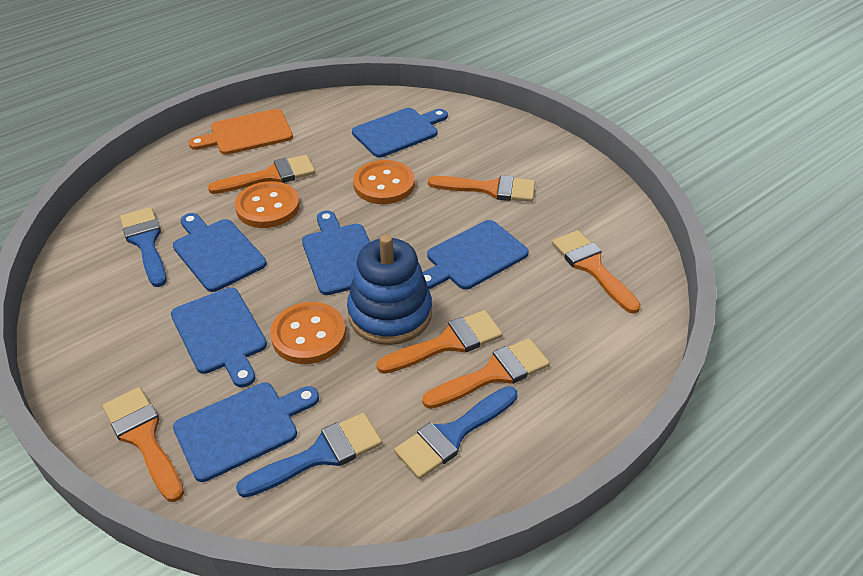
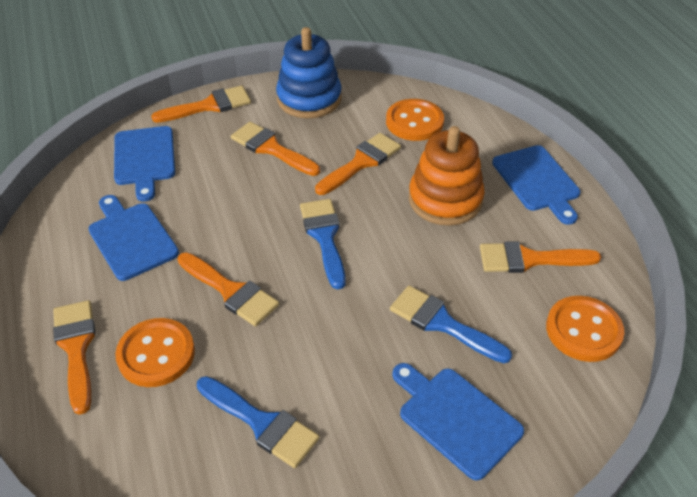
blue cutting board: [171,287,267,387] [173,213,267,292] [173,382,319,482] [302,210,370,295] [352,108,448,158] [423,220,529,290] = 6 -> [88,195,179,281] [114,126,175,202] [392,363,524,480] [492,145,580,225] = 4
orange cutting board: [189,109,293,155] = 1 -> none = 0
orange stacking toy: none = 0 -> [409,126,485,226] = 1

